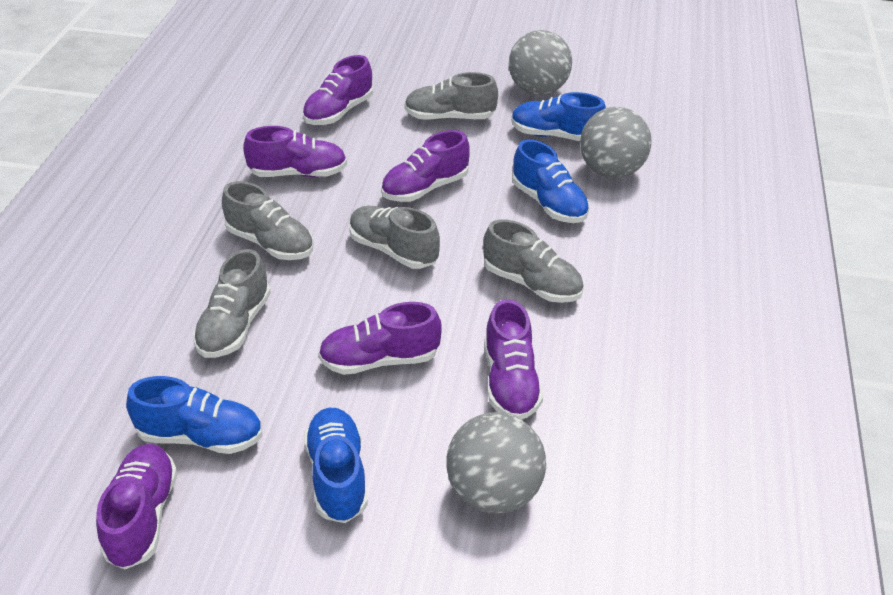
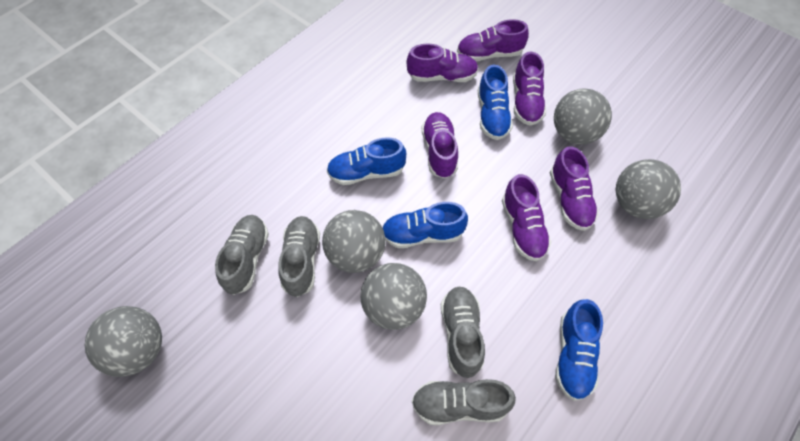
grey ball: [446,412,546,514] [509,30,572,95] [580,107,652,178] = 3 -> [85,306,162,377] [322,210,385,273] [361,263,427,330] [554,88,612,144] [616,159,681,219] = 5
grey shoe: [193,249,271,358] [222,181,314,260] [349,206,440,269] [404,72,498,120] [483,219,584,303] = 5 -> [215,215,269,295] [278,216,320,297] [412,379,516,425] [441,287,485,378] = 4

